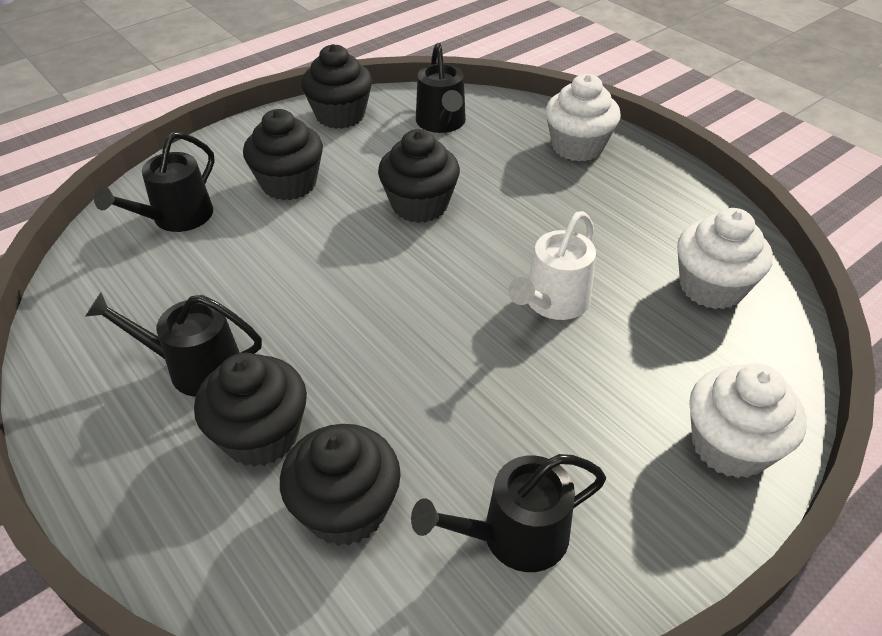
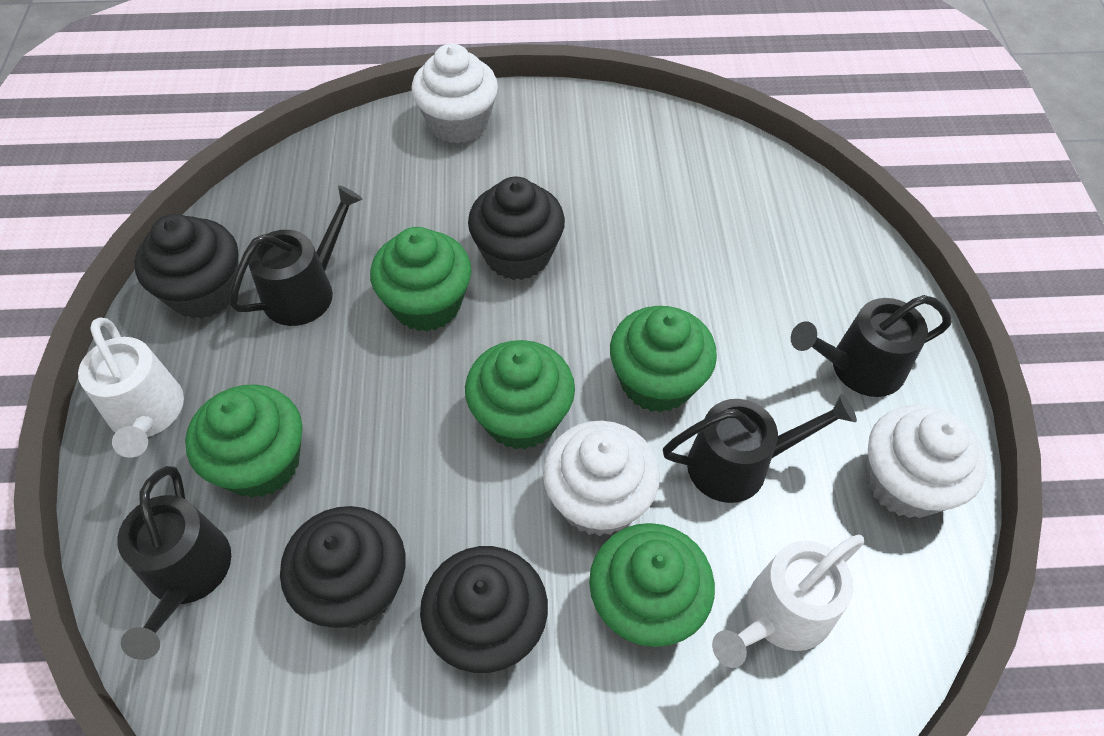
black cupcake: [194,353,307,467] [243,109,323,200] [280,424,401,546] [301,44,372,129] [378,129,460,223] = 5 -> [134,214,238,319] [280,506,406,628] [420,546,548,673] [468,177,565,280] = 4
green cupcake: none = 0 -> [185,384,303,498] [370,227,472,332] [465,340,575,450] [589,523,715,647] [610,306,717,413] = 5
white watering can: [508,211,596,320] = 1 -> [78,317,184,458] [712,535,864,668] = 2

